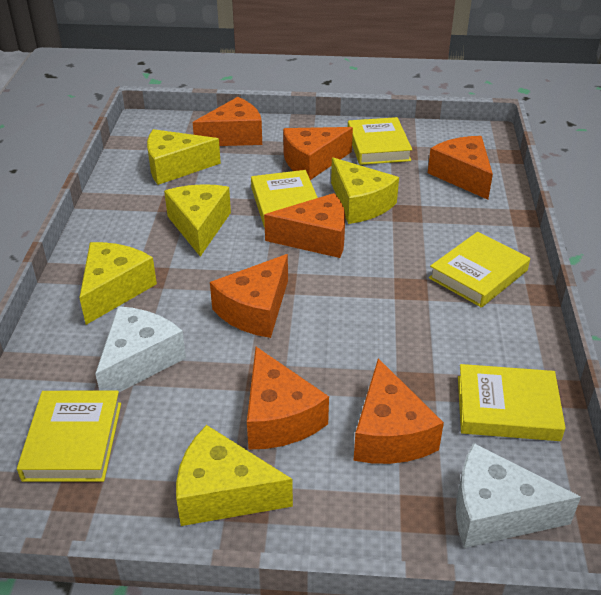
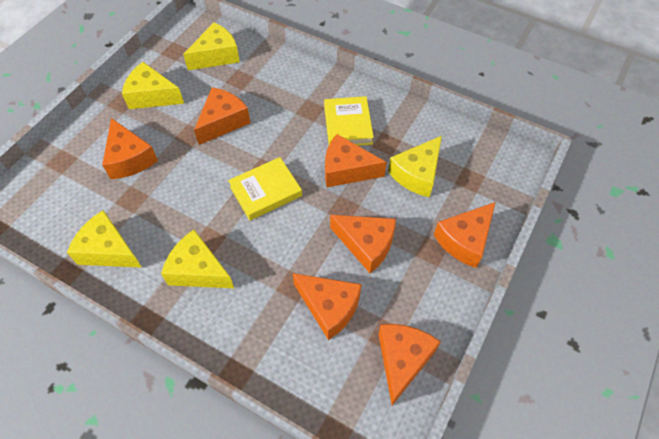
white cheese: [95,306,186,392] [456,443,581,548] = 2 -> none = 0
yellow book: [17,391,121,482] [251,170,318,227] [348,117,412,165] [429,232,530,308] [458,364,566,441] = 5 -> [228,157,302,221] [324,96,374,146] = 2

